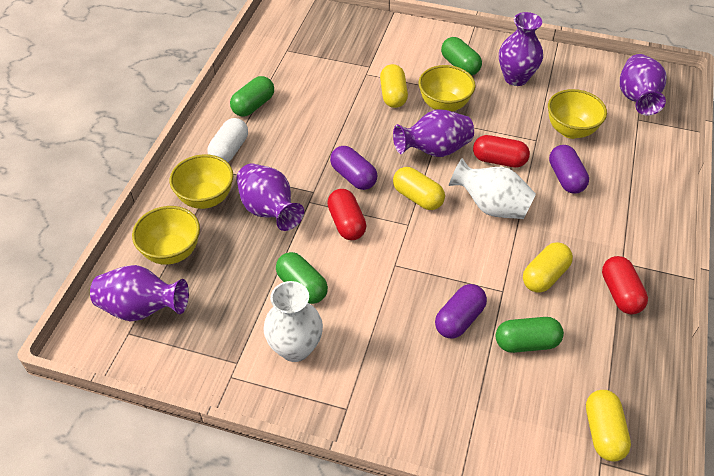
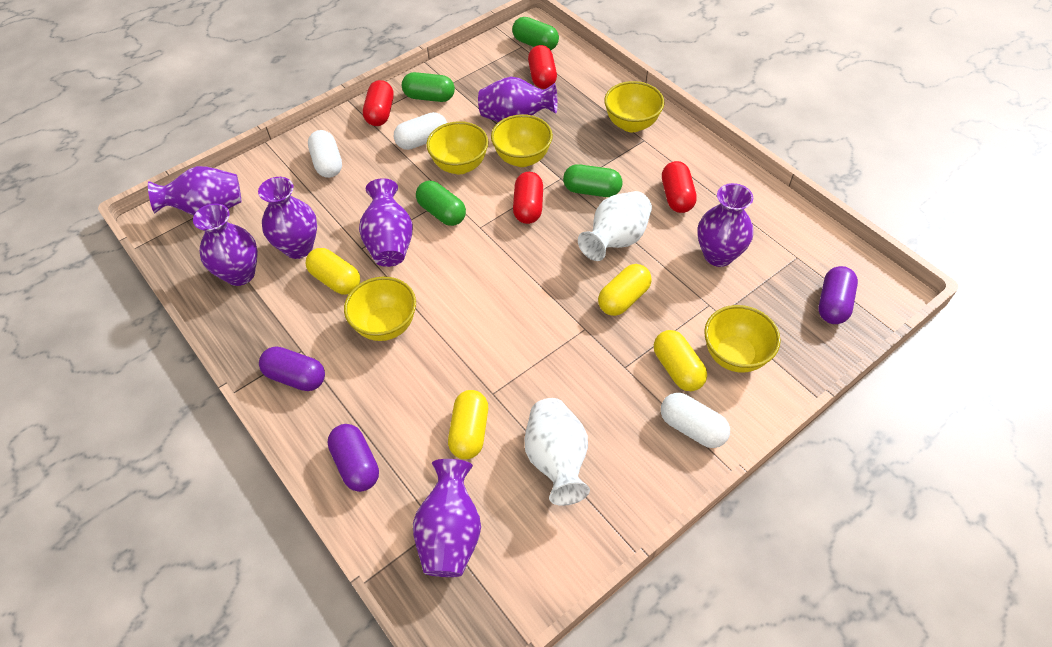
purple vase: [90,265,189,322] [236,163,304,231] [393,110,474,157] [499,12,543,86] [620,54,667,116] = 5 -> [148,166,241,215] [193,203,258,286] [258,177,317,259] [359,178,413,267] [413,459,481,577] [478,77,558,122] [697,183,753,267] = 7
red capsule: [327,189,367,240] [473,135,530,167] [602,256,648,314] = 3 -> [363,80,394,126] [513,172,543,224] [528,45,557,89] [662,161,697,213] = 4
white capsule: [208,118,248,162] = 1 -> [308,130,342,178] [394,112,447,150] [661,393,730,448] = 3
yellow bowl: [132,206,200,265] [170,154,233,209] [419,65,476,111] [548,89,607,139] = 4 -> [344,276,416,341] [426,121,488,174] [491,114,553,167] [604,81,664,132] [704,305,781,373] = 5

